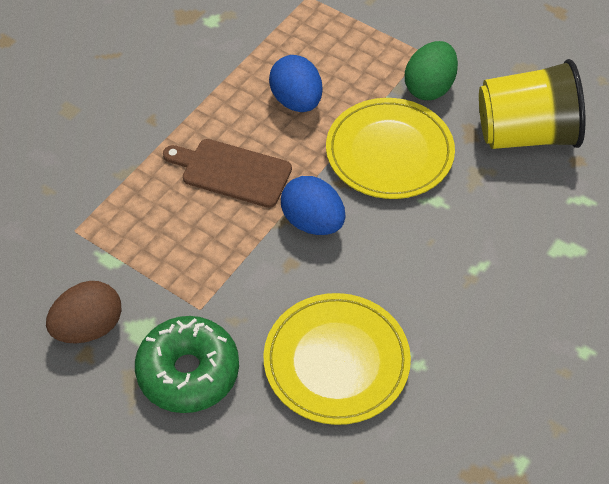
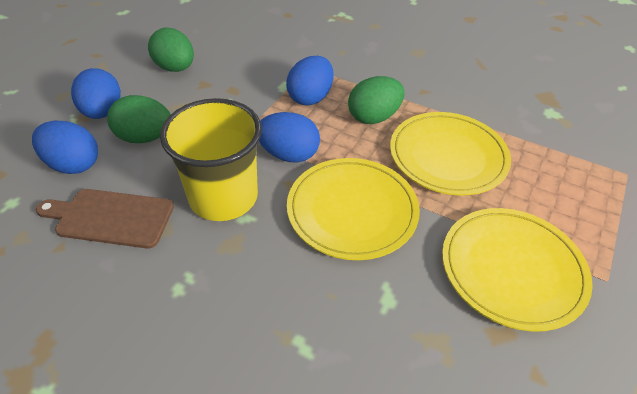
blue egg: [269,55,323,112] [281,176,346,235] = 2 -> [32,121,98,174] [71,68,121,119] [259,112,320,163] [286,56,333,105] = 4
brown egg: [46,281,122,343] = 1 -> none = 0
green donut: [135,316,239,413] = 1 -> none = 0
green egg: [405,41,458,100] = 1 -> [107,95,171,143] [148,27,194,72] [348,76,405,124] = 3
yellow plate: [264,293,411,425] [326,98,455,199] = 2 -> [287,158,420,260] [390,112,511,195] [442,208,593,332] = 3

